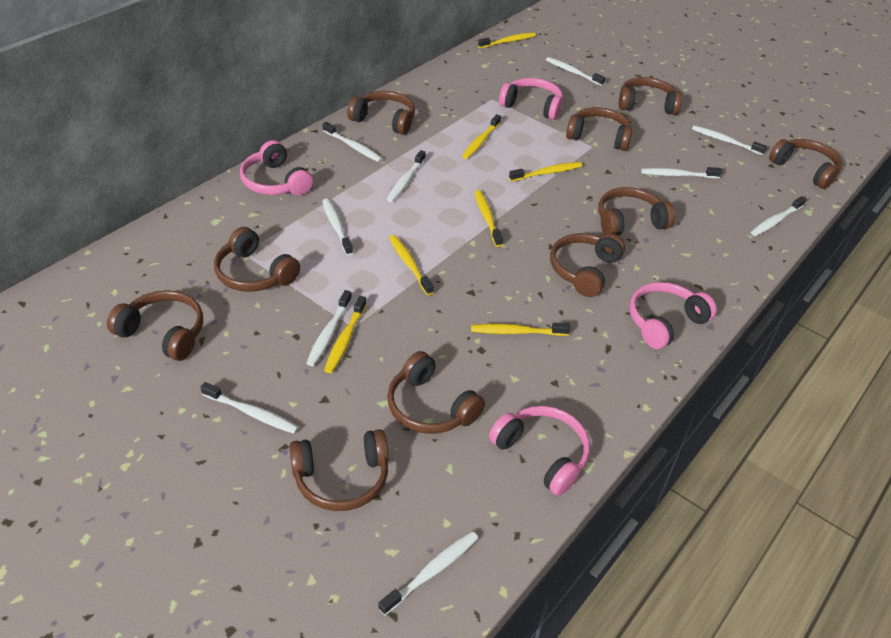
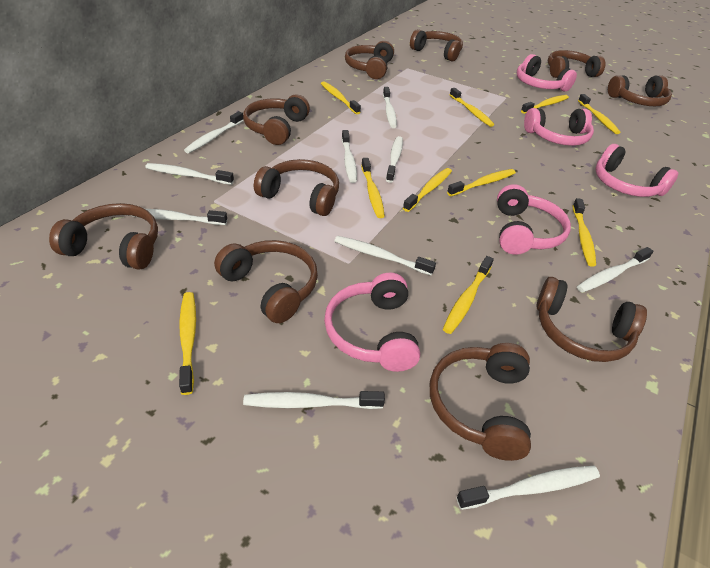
pink headphones: [240,140,313,196] [489,406,590,496] [499,78,563,120] [629,282,717,349] = 4 -> [324,273,420,372] [497,184,571,255] [517,54,577,92] [524,108,594,146] [595,144,678,197] = 5
yellow toothbrush: [324,296,366,373] [389,235,434,295] [462,114,501,159] [471,323,570,336] [474,190,503,247] [478,32,536,48] [509,162,582,182] = 7 -> [179,292,196,395] [321,81,361,114] [361,158,385,218] [403,168,452,212] [443,256,494,334] [447,169,516,196] [450,88,494,127] [521,95,569,114] [573,198,596,267] [578,94,621,134] = 10

